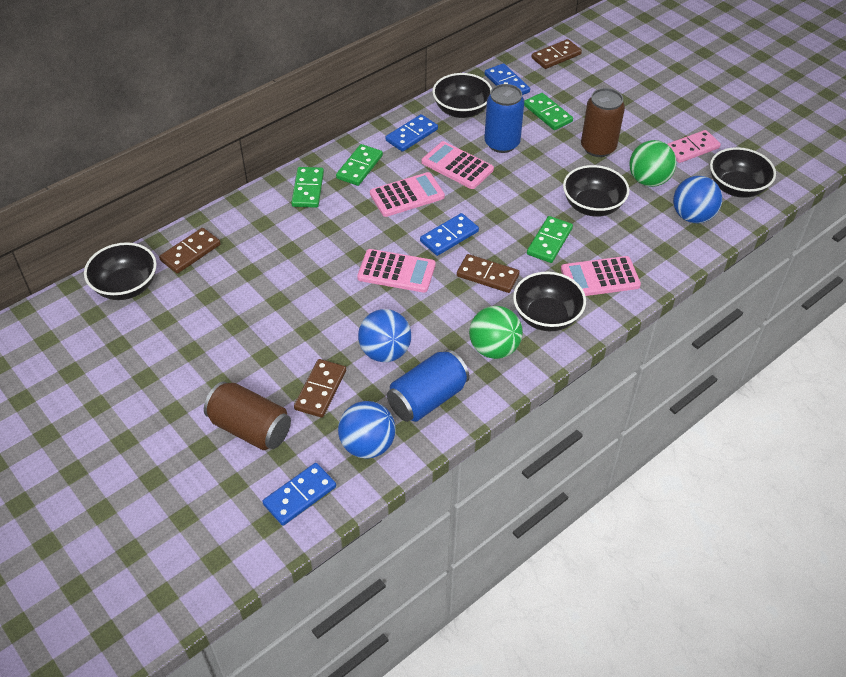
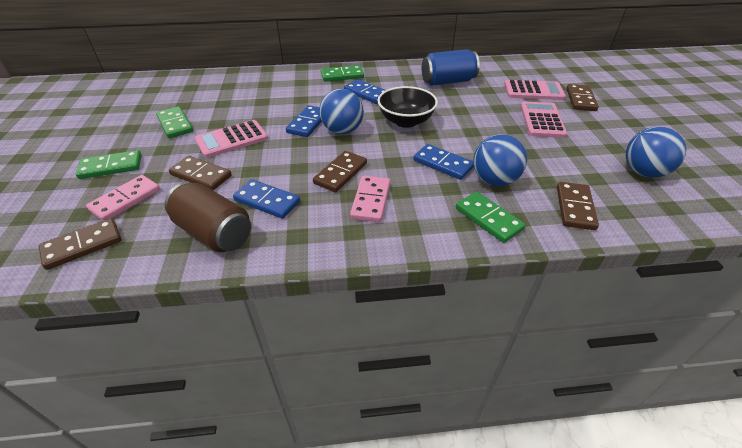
black bowl: [84,242,157,300] [432,73,492,118] [513,272,586,331] [563,165,629,217] [710,147,776,198] = 5 -> [377,86,438,128] = 1
blue can: [387,350,469,422] [484,84,524,153] = 2 -> [422,49,480,86] = 1
brown can: [204,381,291,450] [581,88,625,157] = 2 -> [164,182,251,252] = 1
brown domino: [159,228,221,274] [294,359,346,418] [457,254,520,293] [532,39,582,69] = 4 -> [39,218,122,270] [169,156,232,190] [313,151,367,192] [557,182,599,230] [566,84,599,111] = 5
green ball: [469,306,523,359] [629,140,676,187] = 2 -> none = 0
pink calculator: [357,249,436,293] [370,172,445,217] [422,141,494,189] [561,256,641,296] = 4 -> [195,120,268,158] [504,80,566,100] [520,101,567,138] = 3
pink domino: [667,130,721,163] = 1 -> [86,175,160,221] [350,176,390,222] = 2

